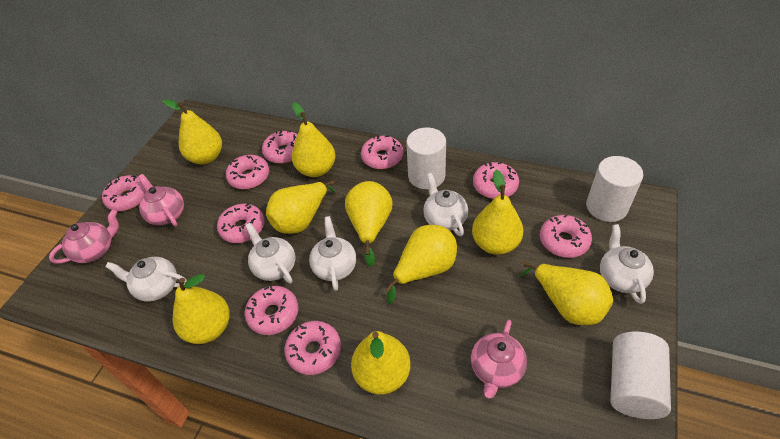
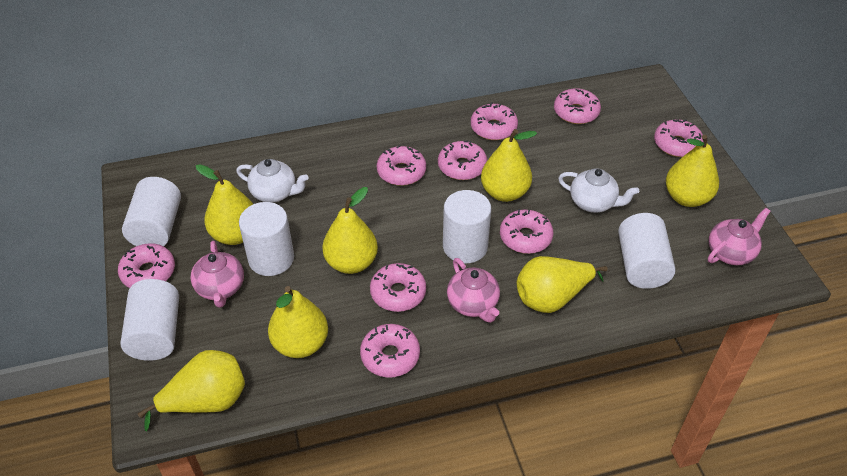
white cylinder: [406,127,446,189] [586,156,643,222] [610,332,671,419] = 3 -> [121,279,179,361] [122,177,181,246] [239,202,294,276] [443,190,491,263] [618,213,675,289] = 5
white teapot: [105,257,187,301] [245,223,295,283] [309,216,356,291] [423,173,468,236] [600,224,654,304] = 5 -> [236,159,309,203] [558,168,639,213] = 2
yellow pear: [163,99,222,164] [173,274,230,344] [266,180,336,234] [292,102,336,177] [345,181,393,267] [351,331,411,395] [385,225,457,304] [472,170,523,255] [519,262,613,325] = 9 -> [138,350,245,431] [196,164,253,245] [268,286,328,358] [322,187,378,274] [481,129,537,202] [517,256,608,313] [666,135,719,207] = 7

